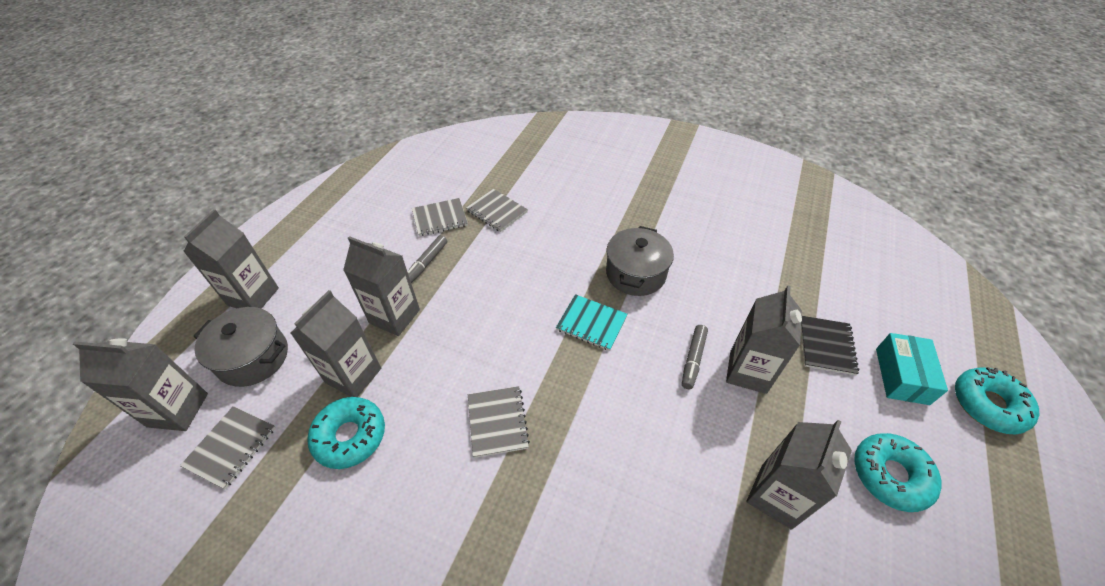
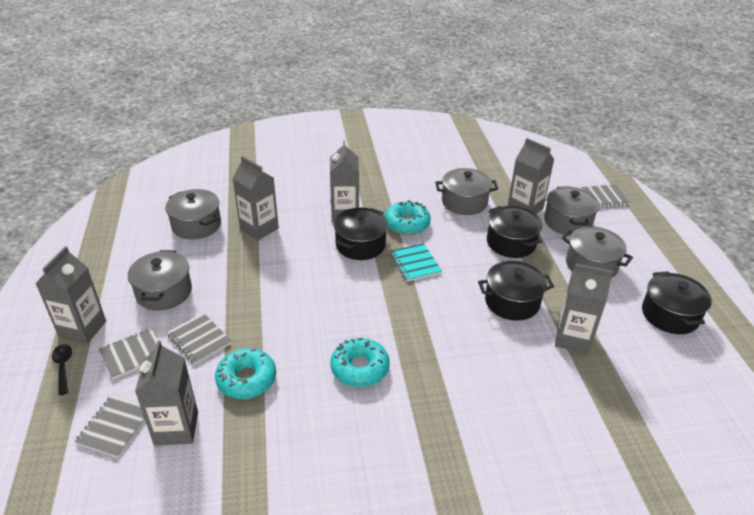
black notebook: [801,316,859,375] = 1 -> none = 0
black pot: none = 0 -> [334,208,388,260] [478,261,554,321] [487,206,542,258] [642,271,712,334] = 4
black spoon: none = 0 -> [52,344,72,395] = 1
grey marker: [407,235,447,283] [682,325,708,389] = 2 -> none = 0
grey pot: [194,307,288,387] [606,226,674,296] = 2 -> [128,250,192,311] [165,189,221,240] [435,168,498,215] [544,186,600,236] [562,227,633,278] = 5
turquoise box: [876,333,948,405] = 1 -> none = 0

